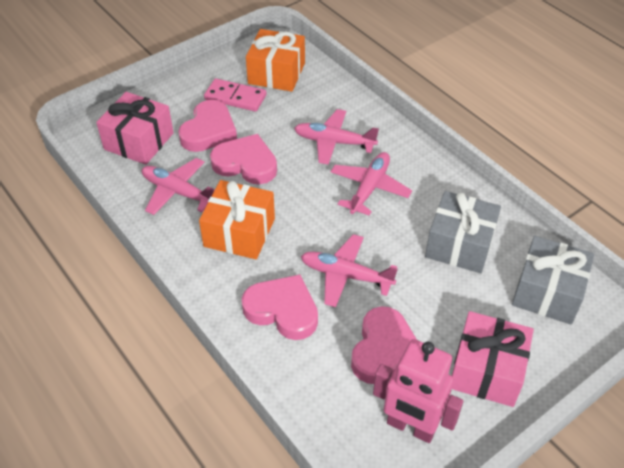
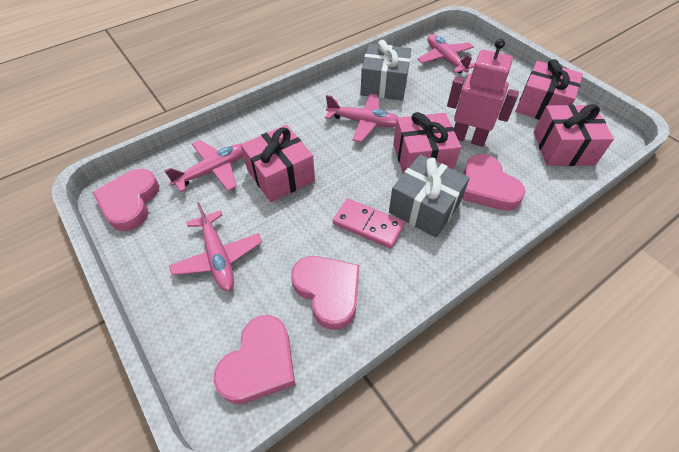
orange gift: [199,180,275,259] [246,29,305,92] = 2 -> none = 0
pink gift: [96,92,174,165] [452,311,534,407] = 2 -> [241,125,315,202] [393,112,461,174] [515,59,583,120] [534,104,614,166] = 4

